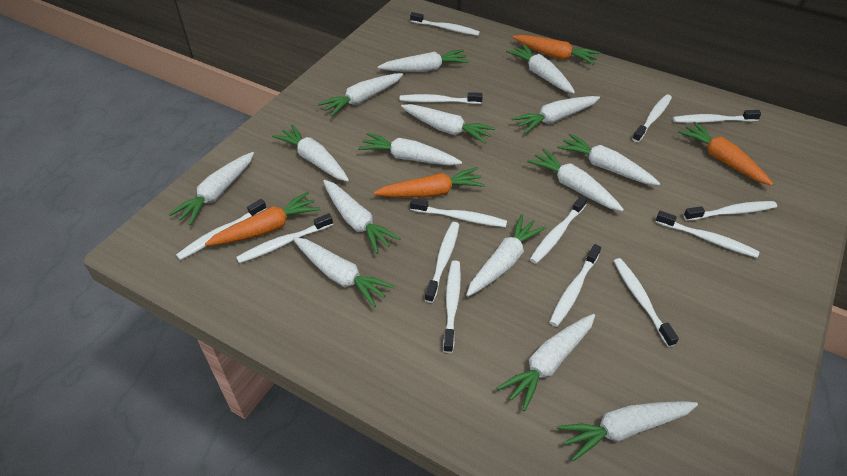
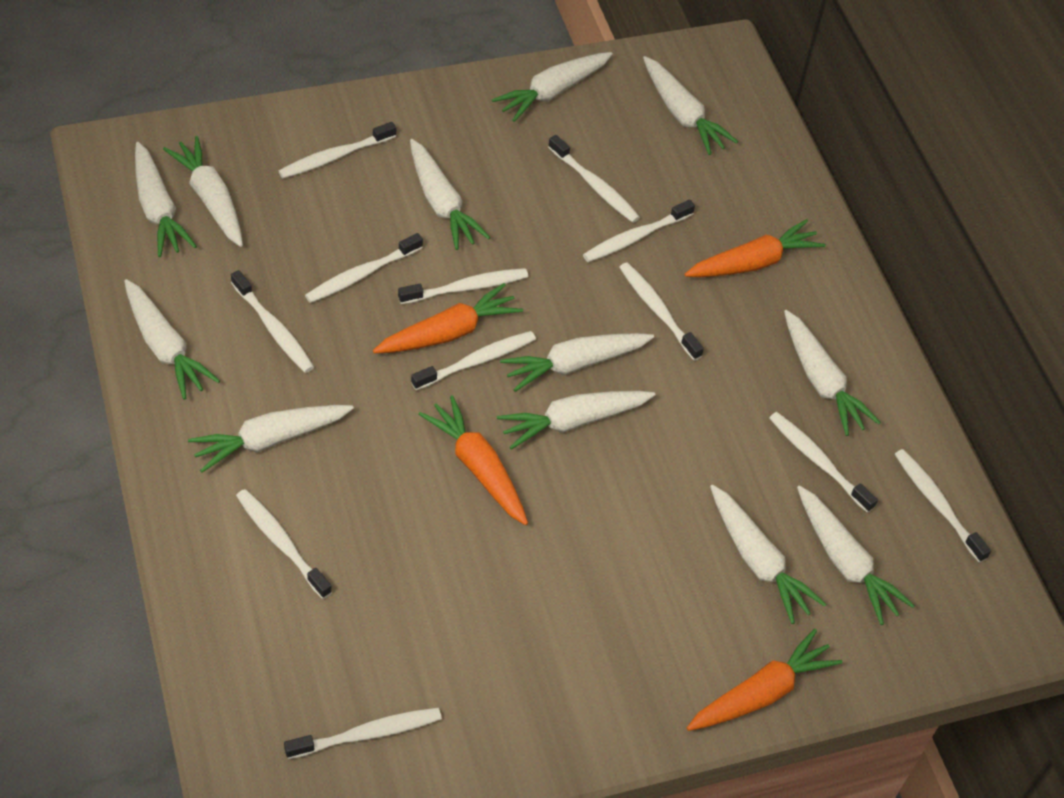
white carrot: [169,152,254,225] [272,124,349,182] [293,237,394,308] [318,73,403,117] [323,180,401,254] [358,133,462,166] [378,49,469,72] [401,104,496,144] [466,214,547,297] [497,314,595,411] [506,44,575,93] [512,96,600,134] [527,148,624,211] [557,133,660,185] [557,401,698,461] = 15 -> [124,279,220,400] [135,142,197,257] [163,136,243,247] [188,405,354,473] [410,139,491,250] [492,52,613,122] [497,391,655,450] [500,333,654,392] [643,56,738,155] [710,485,826,624] [784,310,881,436] [797,485,915,625] = 12
white toothbrush: [176,199,266,260] [236,213,333,263] [400,92,483,104] [410,12,480,36] [410,198,507,227] [425,222,459,303] [443,260,461,353] [530,195,588,264] [549,244,601,327] [614,258,679,347] [632,94,672,142] [656,211,760,258] [673,110,761,123] [683,201,777,221] = 14 -> [231,270,314,373] [236,489,332,599] [279,122,396,178] [284,708,442,759] [305,233,423,303] [398,268,528,304] [411,331,536,390] [548,135,640,223] [583,200,695,262] [619,262,704,361] [769,412,878,513] [895,449,991,563] = 12

